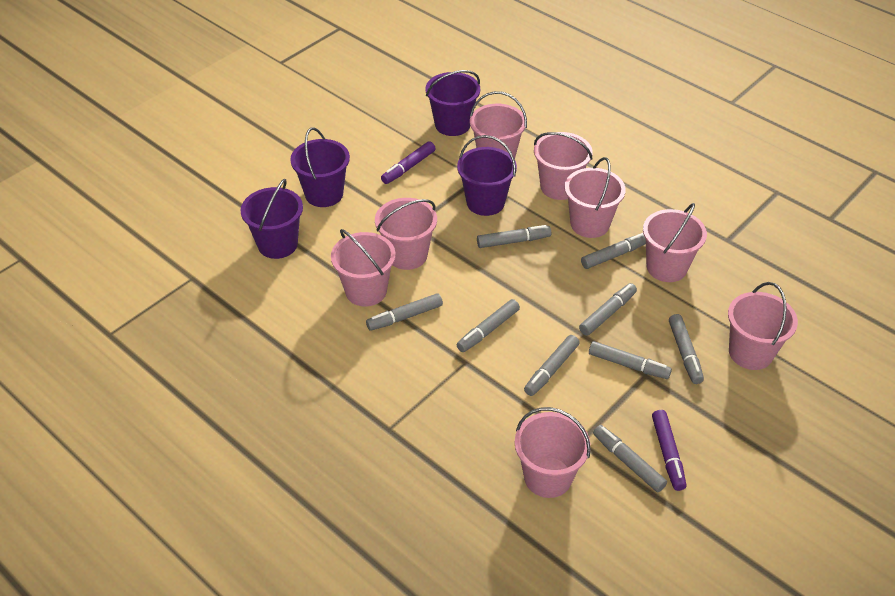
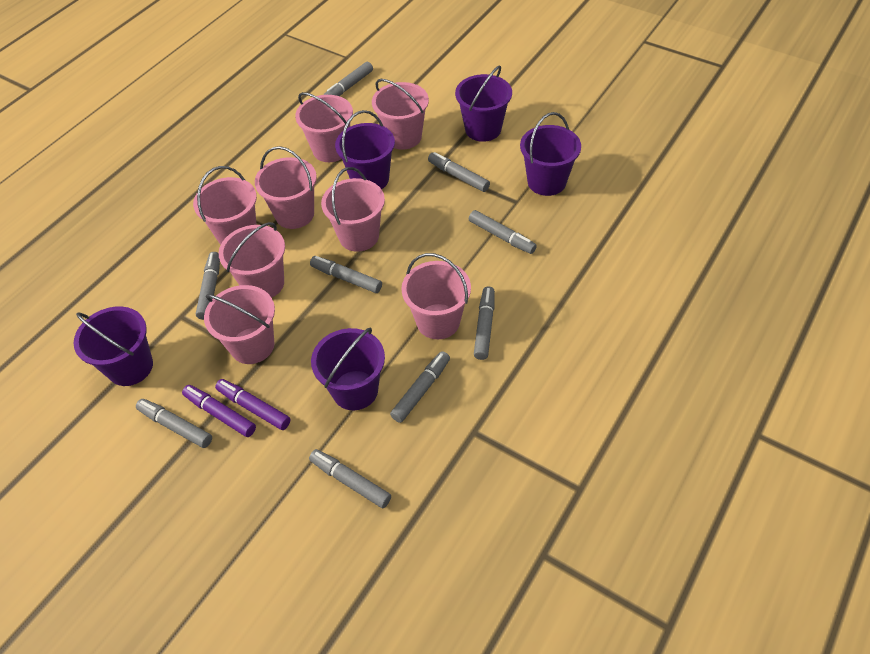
purple bucket: [240,179,303,259] [290,127,350,207] [425,70,480,136] [457,135,517,216] = 4 -> [74,306,153,386] [311,328,385,410] [335,110,395,189] [455,66,512,142] [520,112,581,196] = 5

